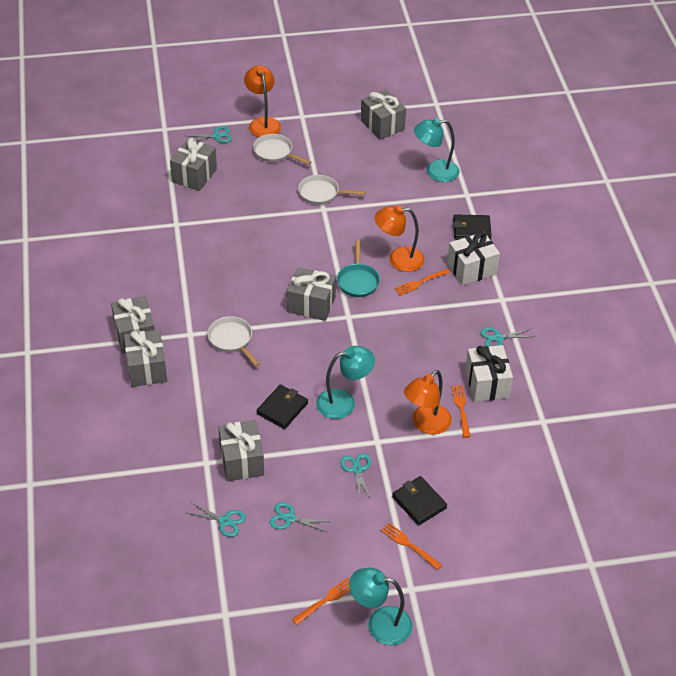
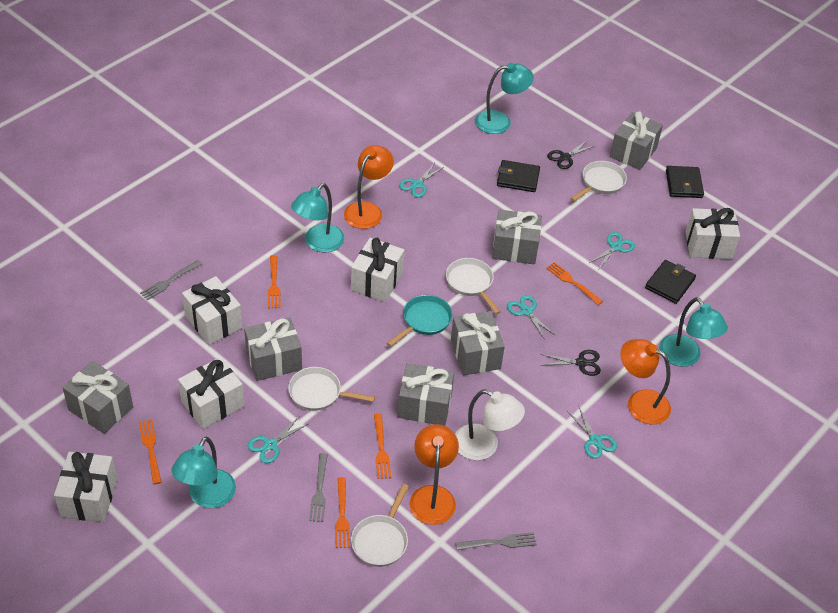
black scissors: none = 0 -> [540,350,601,376] [547,140,594,169] = 2
grey fork: none = 0 -> [140,260,202,301] [309,453,328,522] [456,532,537,550] = 3
orange fork: [292,577,350,625] [381,523,442,570] [394,268,451,296] [452,385,470,438] = 4 -> [139,420,162,484] [268,255,281,308] [335,477,350,548] [374,414,391,479] [546,262,603,305] = 5
turquoise lamp: [316,346,375,419] [349,568,412,645] [414,118,460,182] = 3 -> [172,437,236,508] [291,183,344,252] [475,63,534,134] [659,297,728,367] = 4
white gift: [447,232,500,286] [465,345,513,402] = 2 -> [54,452,118,522] [178,357,244,429] [182,276,243,345] [351,238,404,302] [686,208,740,259] = 5
white lamp: none = 0 -> [455,390,525,460] = 1
white pan: [207,316,260,366] [253,134,311,165] [298,175,366,205] = 3 -> [288,367,375,411] [351,484,409,567] [446,258,500,314] [570,161,627,201] = 4

